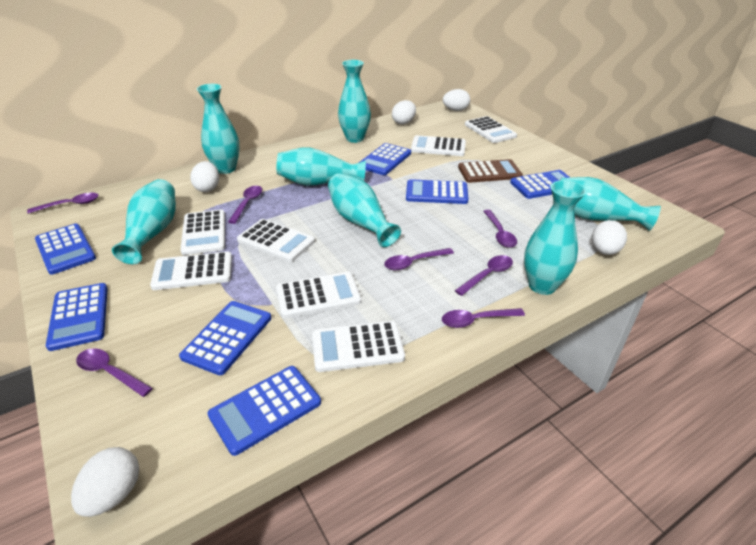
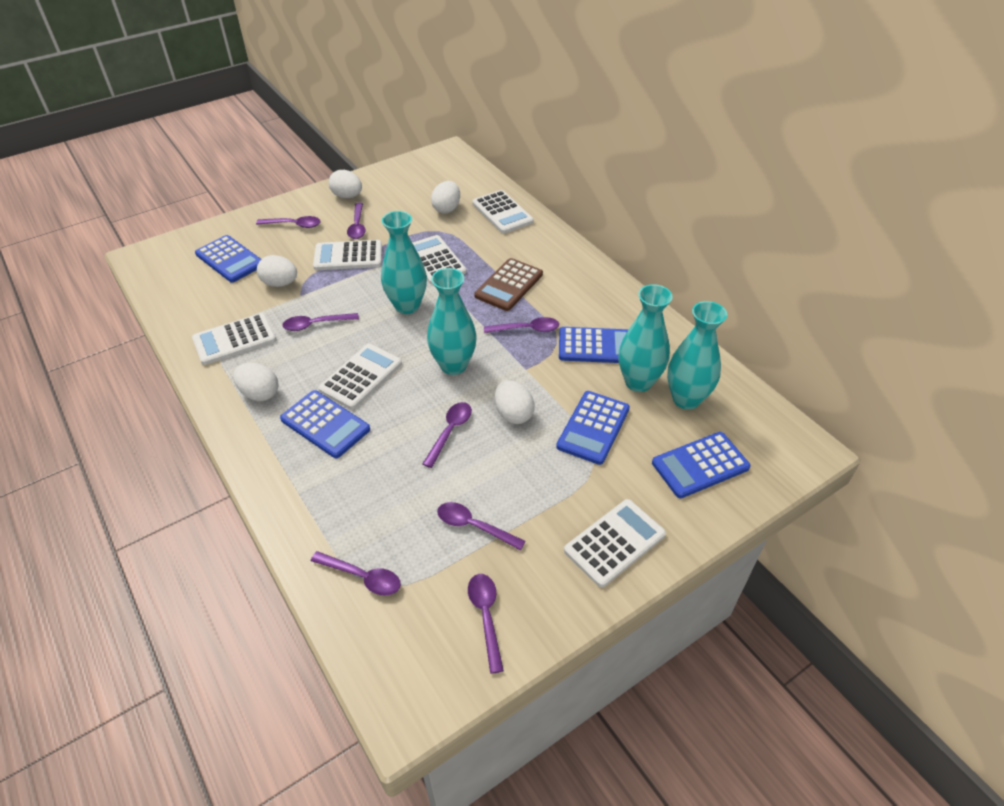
blue calculator: [35,224,96,275] [46,283,108,351] [179,301,271,375] [207,366,321,456] [359,143,411,175] [406,179,468,204] [510,170,570,199] = 7 -> [195,235,261,283] [280,390,370,458] [556,391,630,465] [559,327,628,363] [652,432,751,498] = 5
purple spoon: [27,193,99,214] [76,348,153,397] [228,186,262,224] [384,248,454,270] [442,308,525,328] [455,255,513,296] [483,210,517,248] = 7 -> [256,216,321,228] [282,313,359,331] [311,551,401,596] [347,203,366,239] [422,402,472,468] [437,502,526,551] [468,574,504,674] [484,317,559,333] = 8
turquoise vase: [112,179,176,264] [197,84,240,174] [277,148,366,186] [328,173,401,247] [338,60,371,143] [524,180,586,295] [553,177,661,231] = 7 -> [381,211,427,314] [427,268,476,375] [619,284,673,392] [667,301,727,410] = 4
white calculator: [150,251,232,290] [180,209,225,255] [237,219,315,262] [276,272,361,318] [312,321,405,372] [411,135,466,156] [465,116,517,143] = 7 -> [192,313,276,365] [313,240,382,270] [318,344,402,409] [412,235,466,285] [472,190,534,234] [564,499,666,588] = 6

